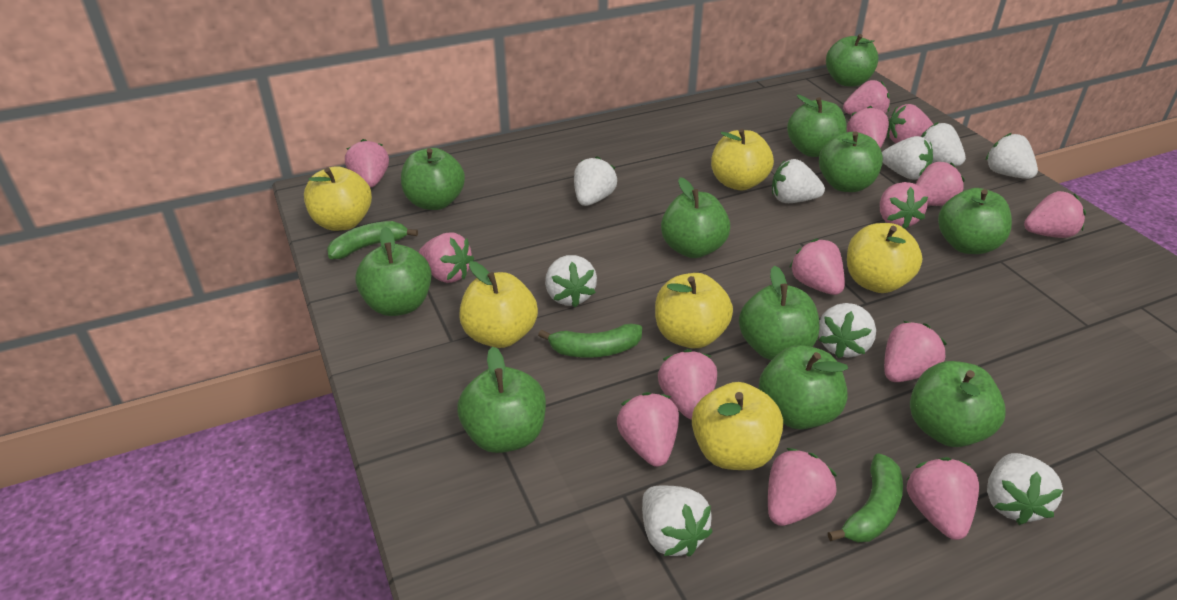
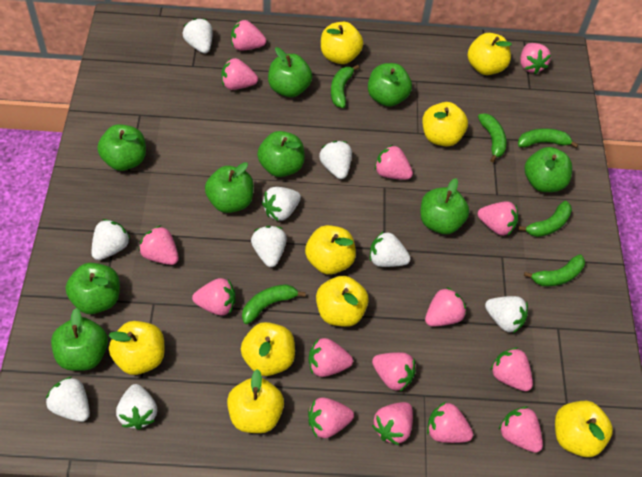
green apple: [355,227,431,316] [401,148,465,210] [457,347,546,453] [661,177,730,258] [739,266,819,360] [759,345,848,429] [787,95,847,157] [819,131,883,192] [826,34,878,87] [910,361,1006,447] [938,188,1012,254] = 11 -> [51,308,108,371] [65,263,120,314] [97,124,146,171] [205,162,254,213] [257,131,305,177] [268,47,312,97] [368,63,412,107] [420,178,469,234] [525,147,572,192] = 9
green banana: [327,221,418,259] [538,323,642,358] [828,453,903,542] = 3 -> [242,284,306,324] [331,65,359,108] [478,113,507,162] [518,128,579,148] [518,201,572,237] [524,254,585,286] = 6
pink strawberry: [345,139,389,188] [419,233,474,283] [617,392,679,467] [658,349,717,420] [768,448,837,526] [789,238,845,295] [843,80,890,115] [847,106,889,148] [880,182,928,229] [884,321,947,382] [887,104,933,143] [906,457,979,540] [916,162,965,206] [1024,191,1086,238] = 14 -> [139,226,179,265] [192,278,235,315] [221,58,258,90] [231,20,266,51] [308,338,353,377] [308,397,354,438] [372,352,416,392] [372,402,413,445] [375,145,413,180] [425,287,466,326] [427,402,473,443] [478,201,518,236] [490,347,533,391] [499,406,543,453] [520,43,551,74] = 15
yellow apple: [304,166,372,231] [459,261,538,348] [655,273,733,348] [692,382,783,470] [711,129,774,190] [847,223,922,293] = 6 -> [109,321,164,375] [227,369,284,433] [241,322,295,376] [305,225,356,275] [316,276,369,327] [321,22,363,64] [422,102,468,146] [468,33,512,75] [555,401,613,457] = 9

